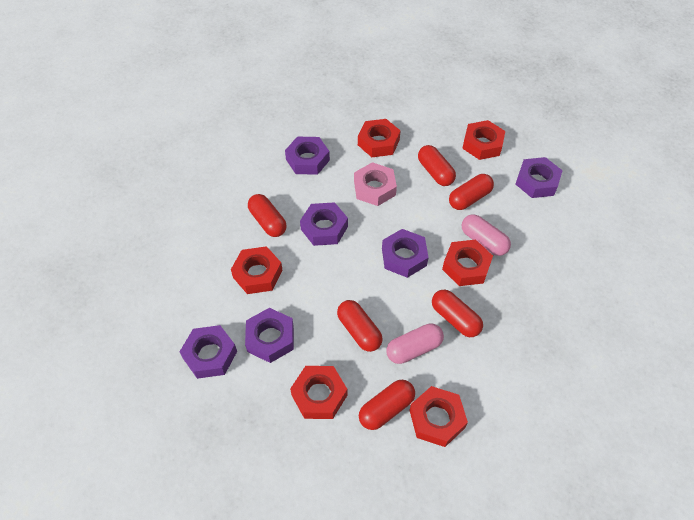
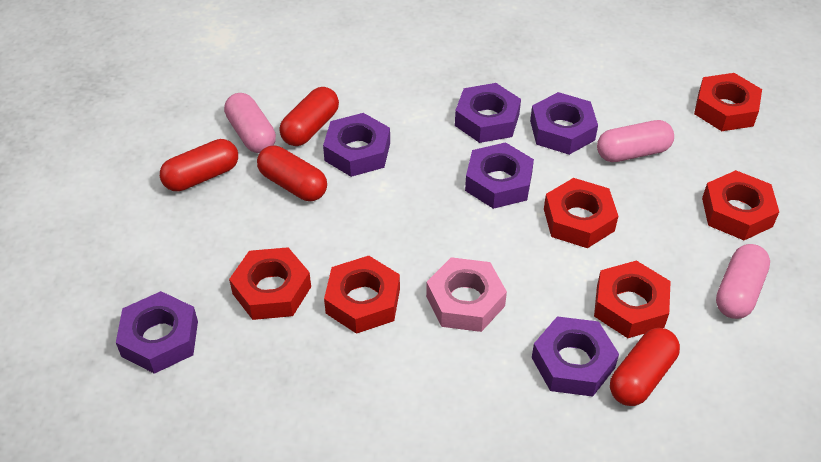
pink capsule: [386,323,444,364] [462,214,511,256] = 2 -> [224,93,276,153] [597,120,674,162] [716,244,770,319] = 3
red capsule: [248,194,287,237] [337,300,383,352] [359,380,415,430] [418,145,456,186] [432,290,483,337] [449,174,494,210] = 6 -> [160,139,238,191] [257,146,327,201] [279,87,339,146] [610,328,680,406] = 4

